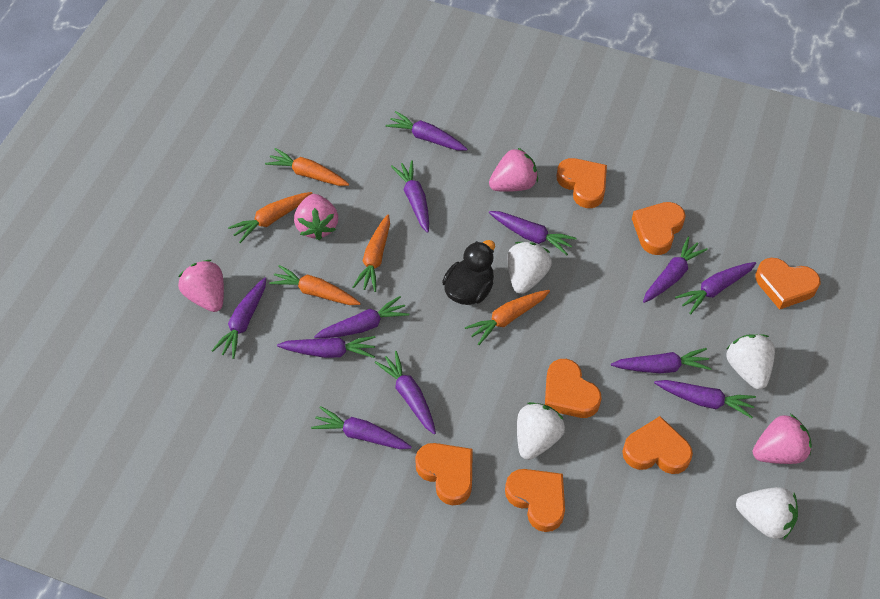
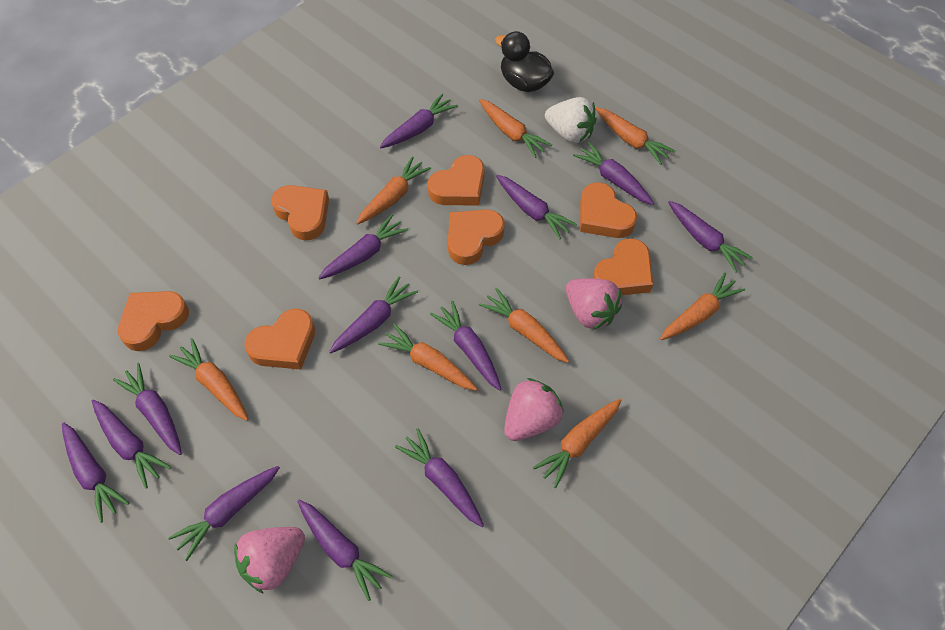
orange carrot: [228,192,312,243] [265,148,349,186] [269,265,361,305] [353,215,390,292] [465,290,550,345] = 5 -> [169,338,248,421] [356,156,431,224] [378,323,477,391] [479,99,552,158] [479,287,569,363] [533,399,621,488] [595,107,676,165] [660,272,745,340] = 8
pink strawberry: [178,260,224,312] [294,194,338,240] [489,147,538,192] [753,414,812,464] = 4 -> [234,527,305,594] [504,378,564,441] [566,278,622,330] = 3
purple carrot: [211,278,266,359] [277,336,376,358] [311,406,412,449] [314,296,409,338] [375,351,436,434] [385,111,467,151] [391,160,429,233] [489,211,577,255] [611,348,712,373] [643,237,708,303] [654,380,756,418] [675,262,756,315] = 12 -> [62,422,129,523] [92,400,171,489] [113,363,182,455] [168,466,280,561] [297,500,392,601] [318,214,408,279] [329,276,418,353] [380,93,458,148] [395,428,484,527] [430,300,501,391] [496,175,577,240] [573,142,654,205] [668,201,753,273] = 13
white strawberry: [507,242,552,294] [517,402,565,460] [726,334,775,389] [736,487,798,540] = 4 -> [545,97,597,143] = 1

